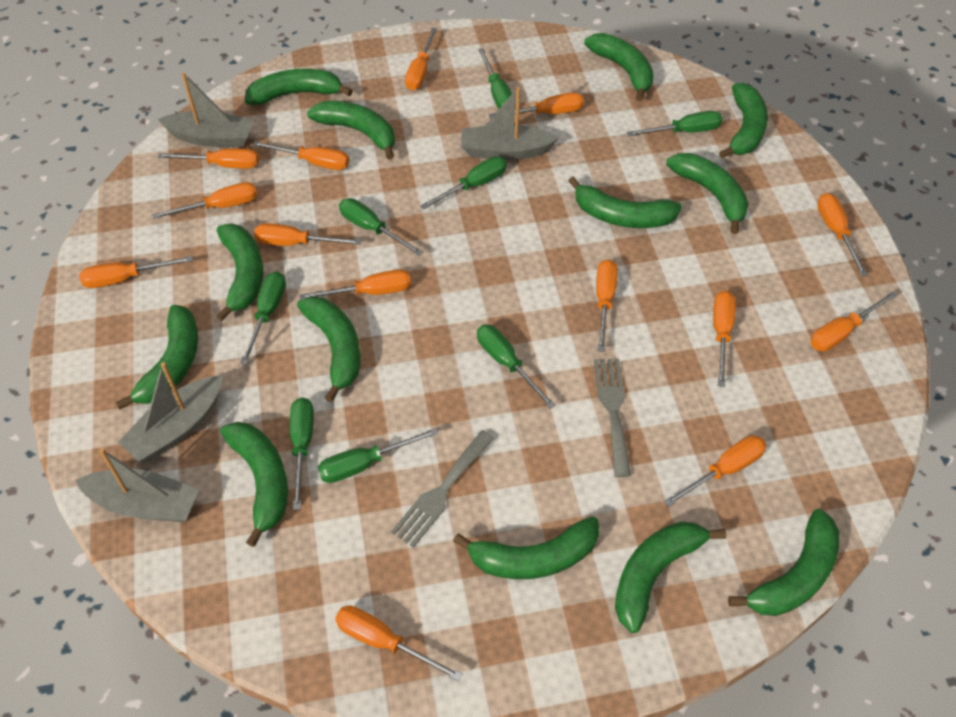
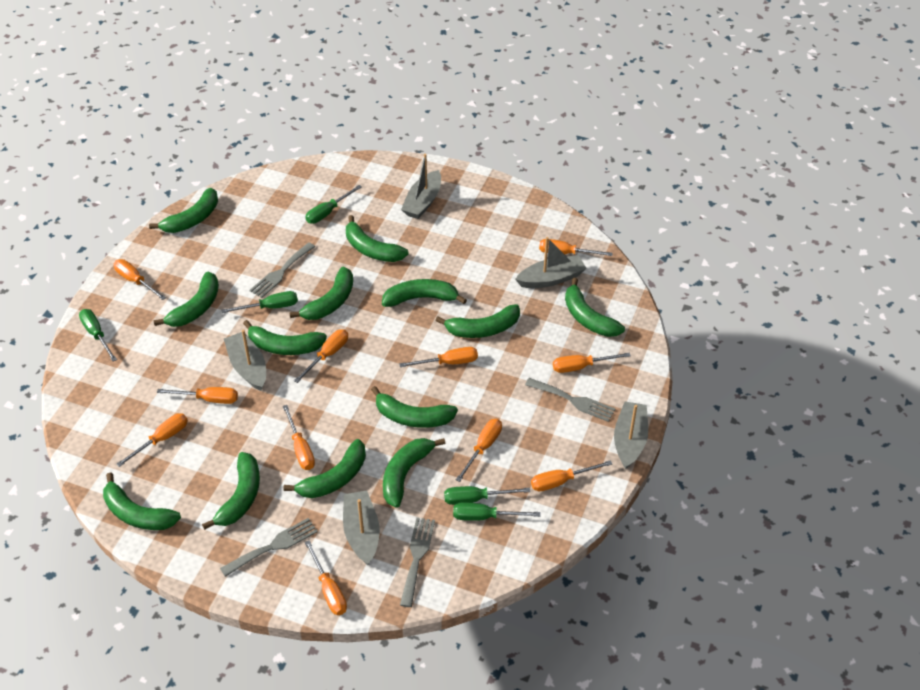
green screwdriver: [240,272,286,365] [290,398,314,510] [318,428,438,483] [339,198,423,256] [420,156,507,209] [477,324,556,409] [478,48,512,109] [627,111,722,137] = 8 -> [79,309,117,361] [221,291,298,313] [305,185,362,224] [444,486,531,505] [453,502,541,521] = 5
grey boat: [75,448,199,522] [118,362,222,462] [157,72,254,147] [461,87,559,160] = 4 -> [224,330,266,391] [343,491,380,565] [401,153,441,219] [515,237,587,288] [614,402,648,469] = 5
grey fork: [391,430,495,547] [594,358,631,477] = 2 -> [220,518,318,577] [249,242,315,298] [400,517,435,607] [525,378,615,422] = 4
orange screwdriver: [80,256,193,288] [152,182,257,219] [158,148,259,169] [253,141,349,170] [254,223,361,246] [299,269,411,300] [335,606,463,682] [405,28,437,90] [489,92,584,118] [596,259,618,352] [663,435,766,507] [713,291,736,387] [811,291,898,351] [817,193,868,276] = 14 -> [114,259,166,300] [116,413,188,467] [157,387,238,404] [283,405,315,470] [294,329,348,383] [305,540,347,615] [399,347,478,367] [456,419,502,482] [531,460,612,491] [539,239,613,256] [553,353,631,373] = 11

